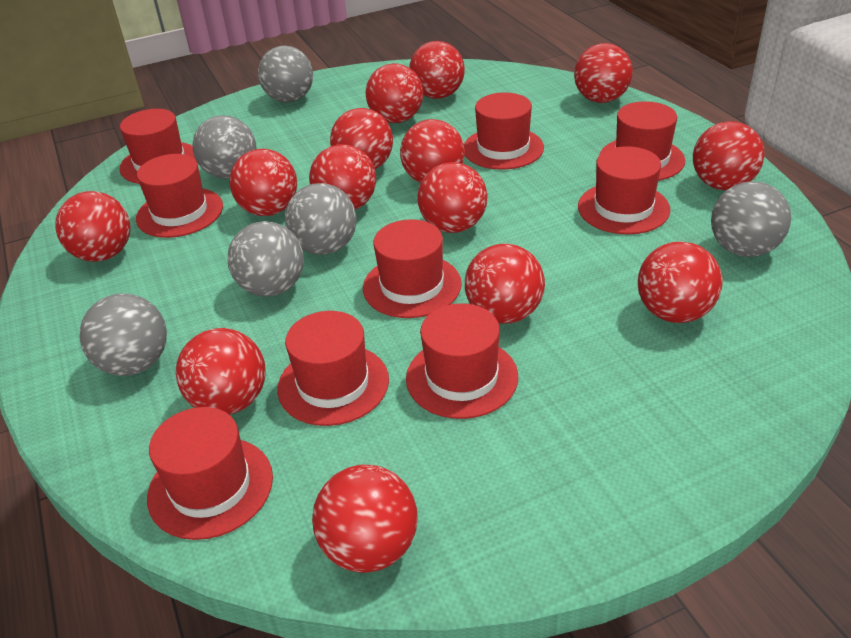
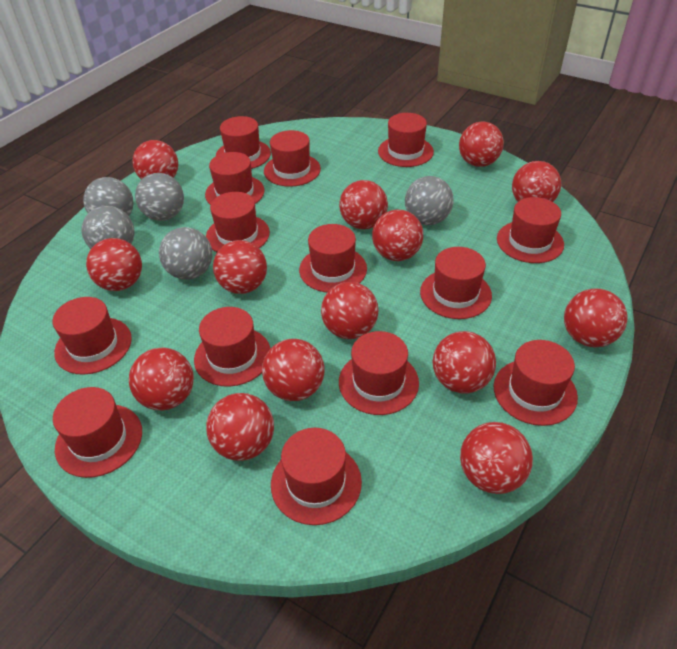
grey ball: [80,293,167,376] [193,115,257,179] [228,221,304,297] [258,46,313,103] [285,183,357,255] [711,181,791,257] = 6 -> [82,206,134,249] [83,177,133,216] [135,173,184,221] [159,227,212,280] [405,176,453,225] = 5
red hat: [119,109,196,184] [136,154,223,238] [147,407,273,540] [277,311,389,426] [363,219,462,318] [406,303,518,419] [464,93,544,170] [578,146,671,234] [600,101,685,181] = 9 -> [53,297,132,375] [53,387,142,478] [194,307,271,387] [205,152,264,205] [206,192,270,252] [216,116,271,169] [264,130,321,187] [271,428,362,525] [299,224,367,292] [339,331,419,415] [378,113,434,167] [420,247,492,319] [494,340,578,426] [497,197,564,263] = 14

